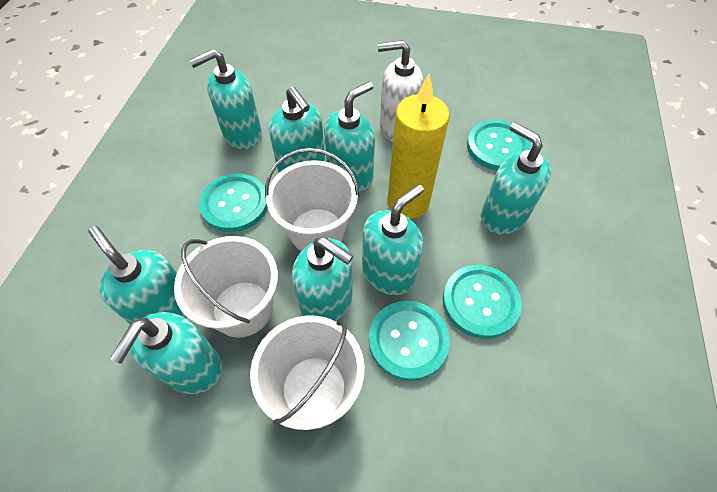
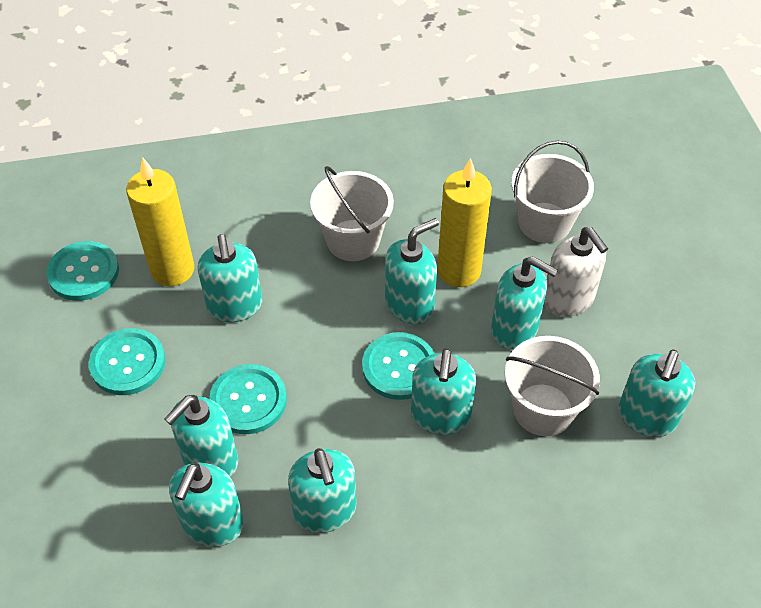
yellow candle: [388,74,450,219] = 1 -> [126,157,194,286] [437,158,492,287] = 2

